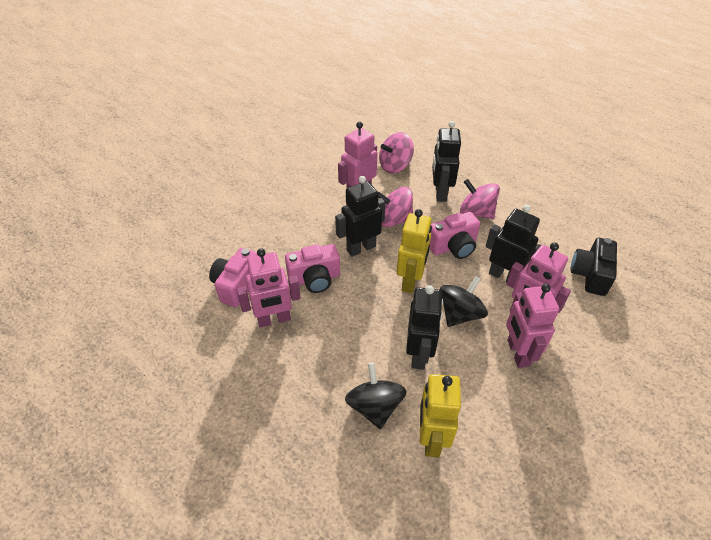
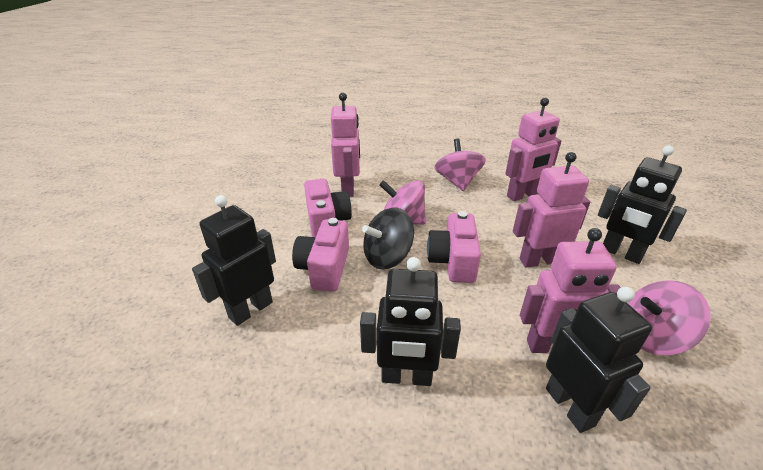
black camera: [570,238,617,296] = 1 -> none = 0
black spinning top: [345,363,407,429] [440,276,488,327] = 2 -> [362,208,414,270] = 1
yellow robot: [397,209,432,293] [420,374,461,457] = 2 -> none = 0

